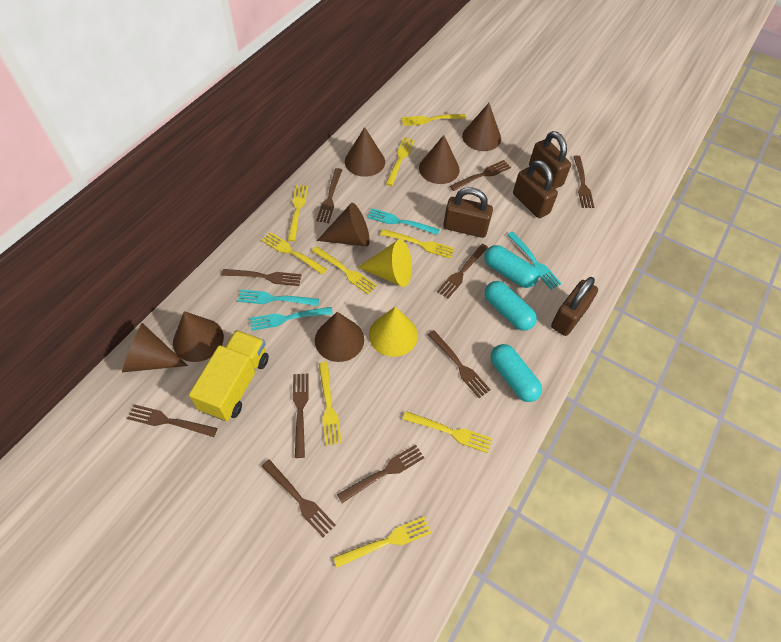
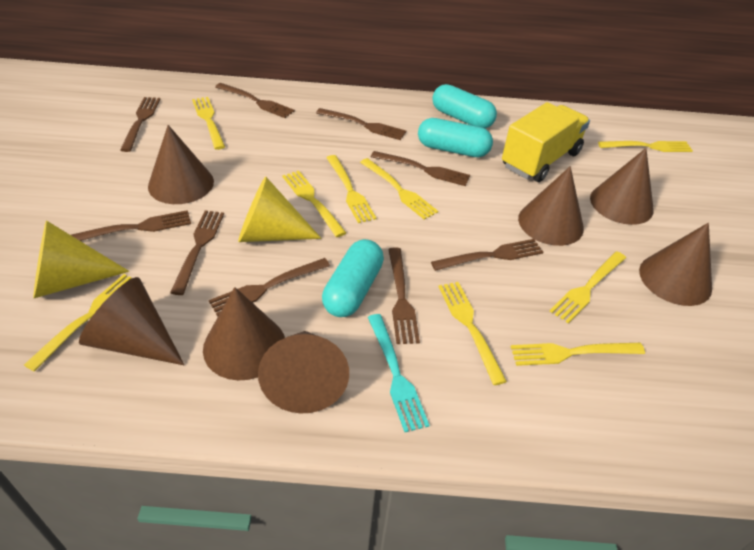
brown fork: [127,404,217,437] [222,269,301,286] [262,459,336,537] [293,374,309,458] [316,168,342,223] [337,445,424,503] [428,330,491,398] [437,244,488,299] [450,160,511,191] [573,155,594,208] = 10 -> [71,210,191,241] [120,97,160,152] [170,210,224,295] [209,258,330,317] [215,83,295,118] [316,108,406,140] [371,151,470,186] [388,247,420,344] [431,239,543,271] = 9
brown padlock: [443,187,493,238] [513,160,558,218] [529,131,571,189] [551,277,598,336] = 4 -> none = 0
turquoise fork: [238,290,319,306] [250,307,333,331] [367,208,440,235] [507,232,562,289] = 4 -> [368,314,430,432] = 1

